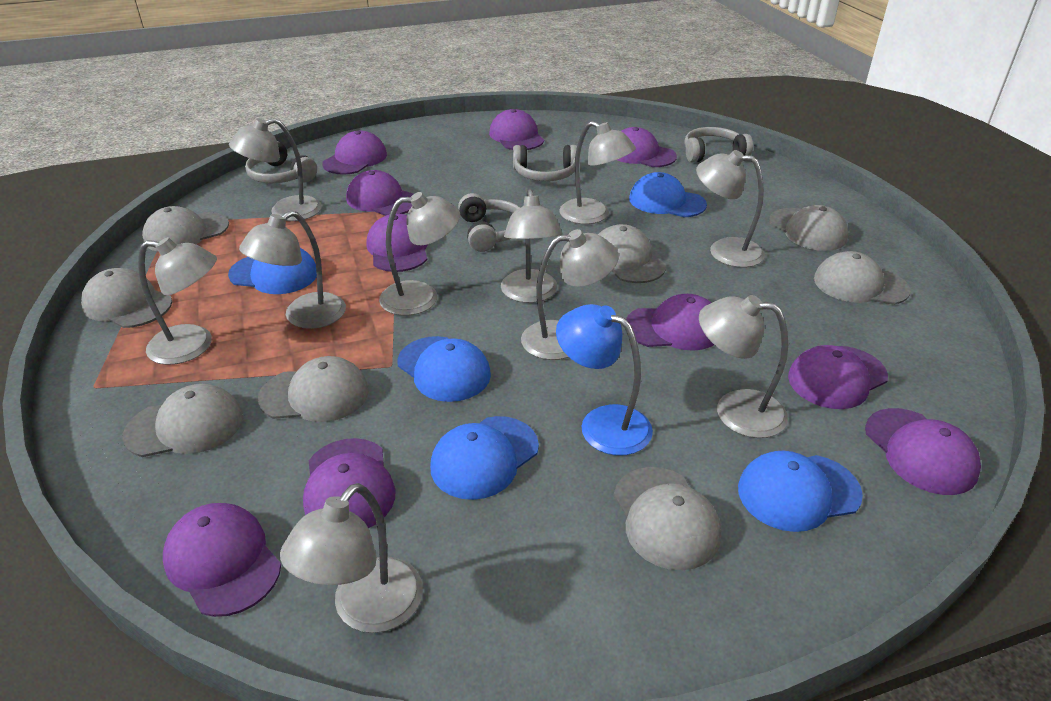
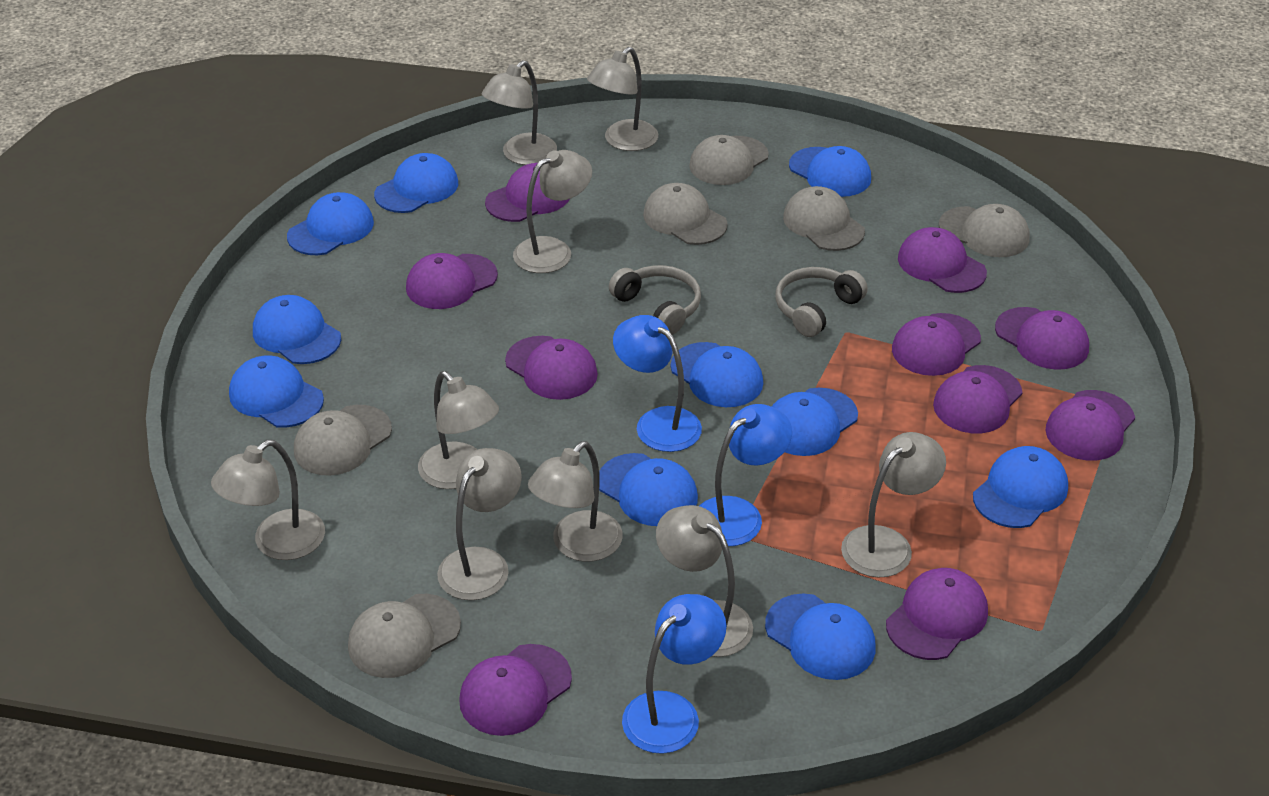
blue cap: [228,248,317,294] [398,336,491,402] [430,416,539,500] [629,172,707,217] [738,451,863,532] = 5 -> [229,355,324,428] [253,295,341,364] [287,192,374,255] [374,153,458,213] [599,453,698,526] [671,342,763,407] [765,593,876,680] [771,388,858,456] [789,146,871,197] [973,446,1068,528] = 10
blue lamp: [556,304,653,456] = 1 -> [613,315,702,452] [622,594,726,754] [699,404,792,546] = 3
grey cap: [81,268,172,328] [123,384,243,457] [142,206,229,251] [258,356,369,422] [598,224,666,283] [614,467,721,570] [769,205,849,251] [814,251,911,305] = 8 -> [294,405,392,476] [348,594,461,678] [643,183,728,245] [689,135,769,185] [783,186,865,251] [939,204,1029,257] = 6
grey headphones: [245,141,317,183] [458,193,520,252] [513,145,577,181] [684,127,753,162] = 4 -> [609,265,701,335] [776,267,868,337] = 2
grey lamp: [138,237,217,365] [229,118,322,221] [239,210,346,329] [280,483,423,633] [379,192,460,316] [501,189,562,303] [521,229,619,360] [559,121,636,224] [696,150,765,267] [699,295,788,438] = 10 -> [211,440,325,560] [418,371,499,489] [437,448,522,600] [482,60,557,165] [513,150,592,273] [528,441,623,562] [587,47,658,151] [656,505,753,657] [841,432,946,578] = 9

